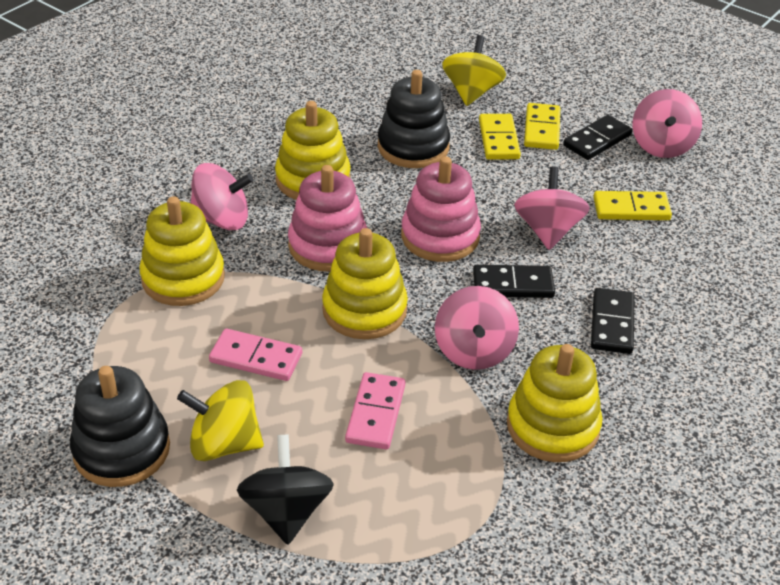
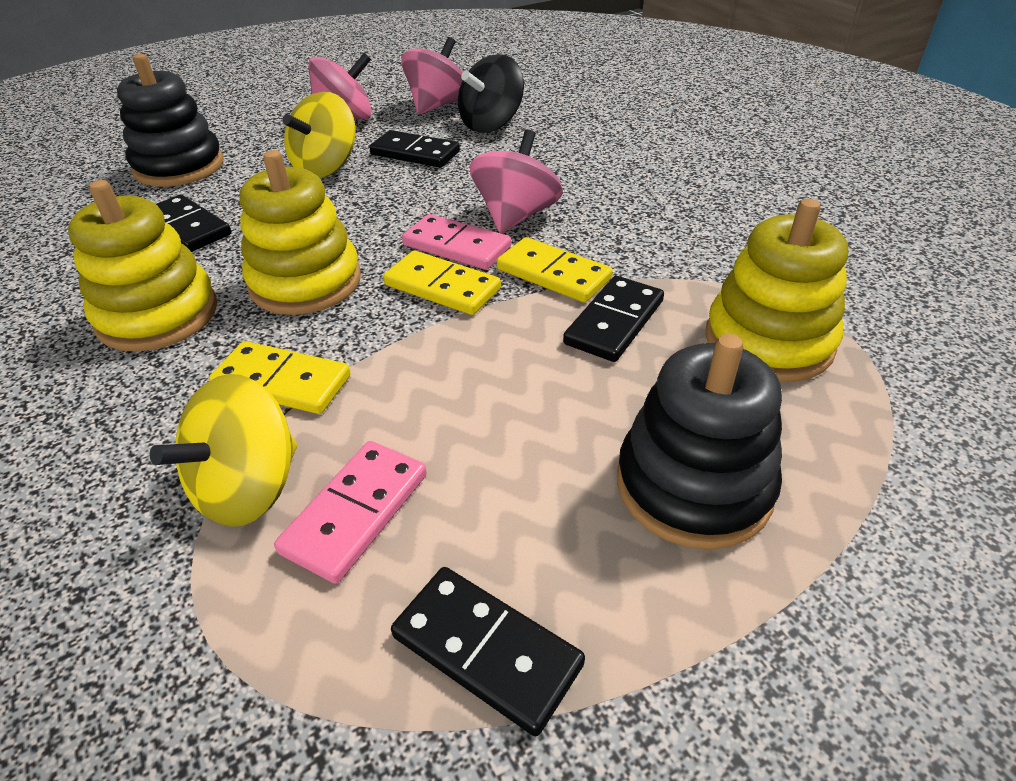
black domino: [473,265,555,298] [563,115,632,160] [591,288,635,354] = 3 -> [156,195,231,252] [369,130,460,167] [391,567,585,736] [563,276,664,362] = 4
pink spinning top: [190,163,254,230] [435,286,519,370] [514,167,590,250] [633,89,702,158] = 4 -> [308,53,372,119] [401,37,463,114] [470,129,563,233] = 3
pink stacking toy: [288,165,367,271] [401,156,481,262] = 2 -> none = 0
yellow stacking toy: [140,196,225,306] [275,101,351,200] [322,228,408,339] [507,344,603,462] = 4 -> [68,180,217,352] [239,150,361,315] [705,199,848,382] = 3

